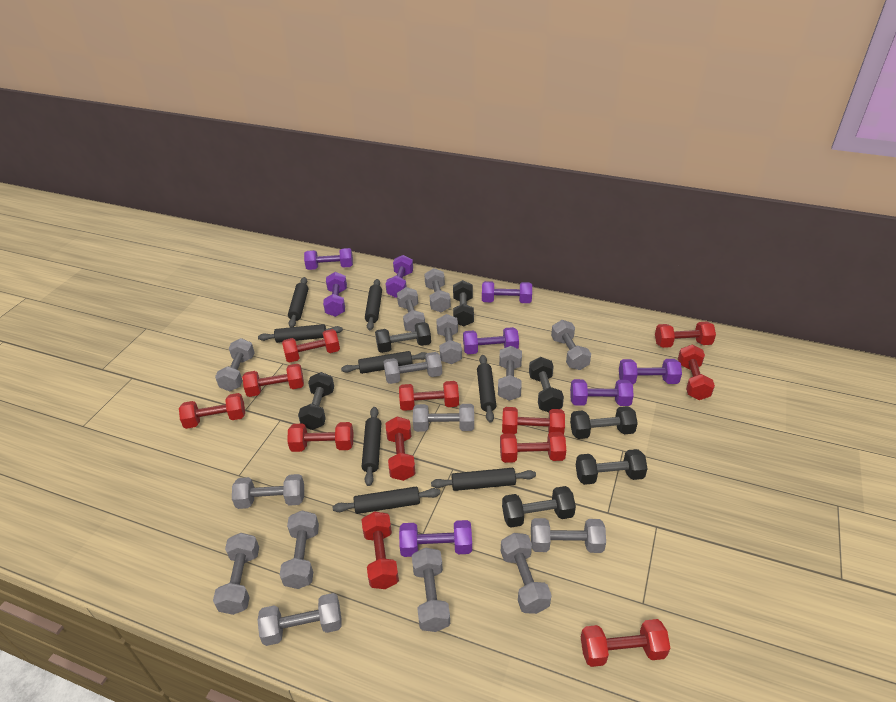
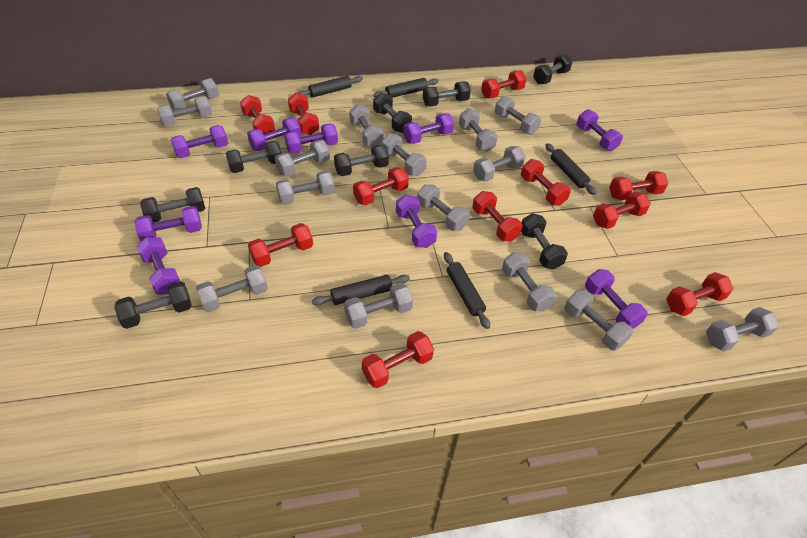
black dumbbell: [298,372,334,430] [375,322,431,353] [453,280,474,327] [502,486,576,528] [529,357,564,412] [570,406,638,439] [576,449,648,485] = 7 -> [114,281,192,329] [140,187,205,223] [226,141,282,173] [334,145,389,176] [373,93,412,133] [423,81,471,107] [521,213,568,269] [533,54,572,84] = 8
black rolling pin: [258,324,343,343] [288,277,308,327] [333,487,440,514] [341,351,427,374] [362,407,381,486] [365,279,382,330] [431,468,536,491] [477,355,496,423] = 8 -> [297,76,363,98] [312,275,410,305] [373,78,439,98] [444,252,490,329] [545,143,596,195] = 5
purple dumbbell: [304,248,353,270] [323,272,347,317] [386,255,413,298] [399,520,472,557] [463,327,519,354] [482,281,532,303] [570,379,634,406] [619,359,682,384] = 8 -> [134,206,202,241] [136,237,180,295] [171,125,228,158] [247,118,301,151] [284,123,338,154] [396,194,437,248] [403,113,454,144] [576,109,623,151] [585,269,648,329] = 9
red dumbbell: [179,393,245,429] [242,364,304,397] [282,329,340,363] [287,422,353,452] [362,511,399,589] [385,417,416,481] [399,381,459,411] [500,432,566,463] [502,407,565,434] [581,619,670,667] [655,322,716,348] [678,345,715,400] = 12 -> [240,95,275,134] [248,223,313,267] [288,92,319,135] [353,167,409,205] [362,331,434,388] [472,191,522,242] [481,70,527,98] [521,159,571,206] [593,191,651,229] [609,171,668,200] [666,272,733,316] = 11

